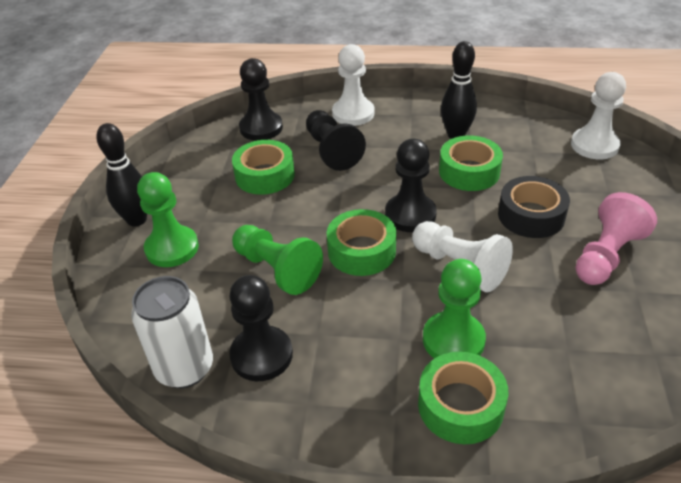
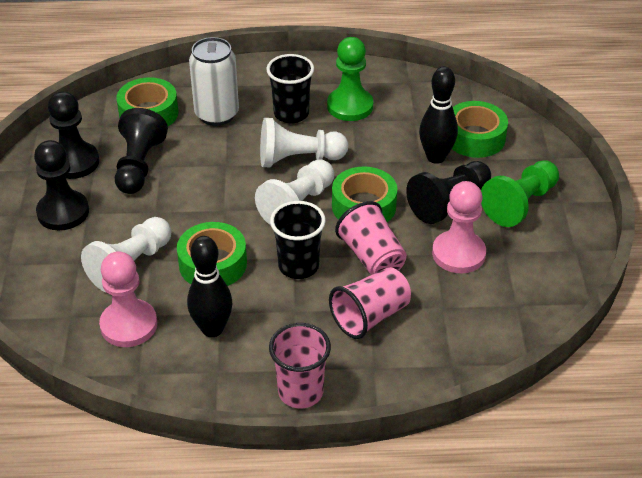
black cup: none = 0 -> [266,54,314,123] [270,201,326,279] = 2
black tape: [498,176,570,238] = 1 -> none = 0
green pawn: [137,172,199,267] [232,225,323,295] [423,259,486,359] = 3 -> [327,37,373,121] [481,160,559,227] = 2
pink cup: none = 0 -> [269,323,331,408] [329,267,411,339] [335,201,407,275] = 3
pink pawn: [575,192,657,285] = 1 -> [99,251,157,347] [432,181,486,273] = 2

